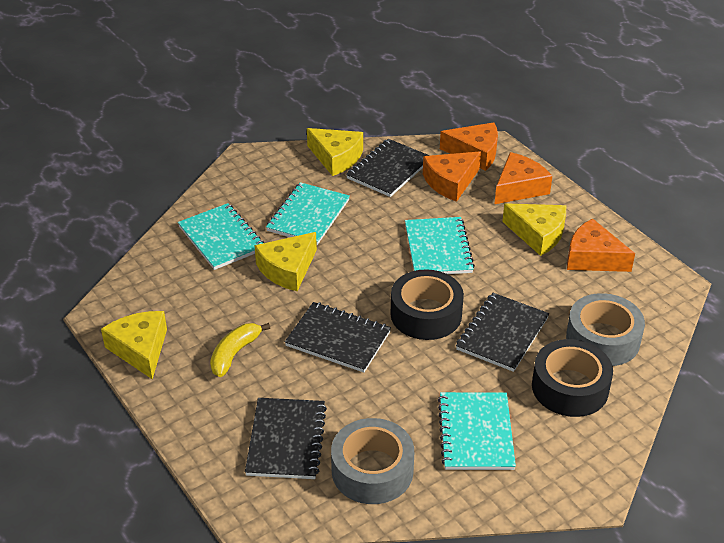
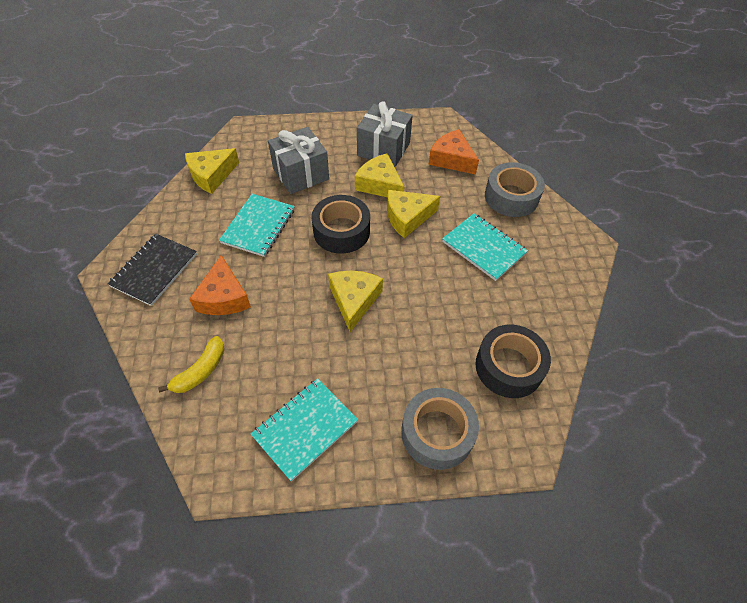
black notebook: [245,398,327,479] [285,302,391,373] [346,139,430,197] [456,293,549,372] = 4 -> [107,234,197,306] = 1
grey gift: none = 0 -> [268,127,329,194] [357,101,413,167] = 2
orange cheese: [423,151,481,202] [440,122,498,171] [495,152,552,204] [567,218,635,272] = 4 -> [189,255,251,315] [429,129,479,175] = 2
turquoise notebook: [178,203,264,270] [266,182,350,245] [405,217,475,274] [438,392,516,470] = 4 -> [219,194,295,257] [251,378,358,482] [442,213,528,281] = 3

